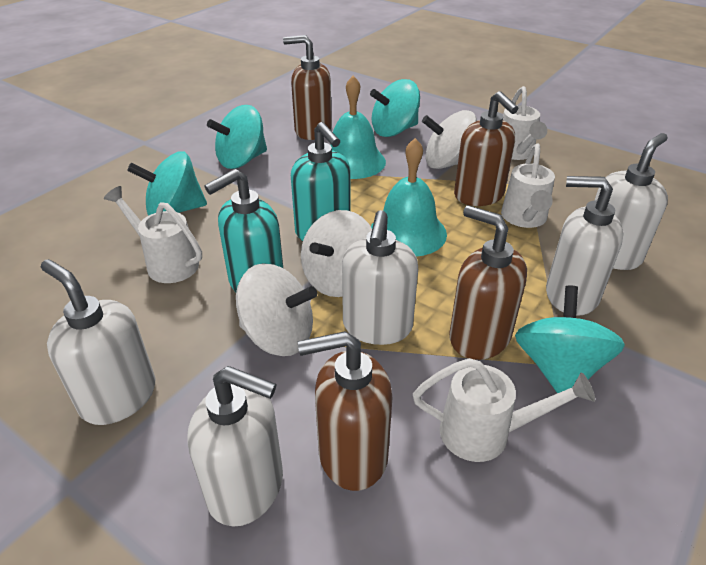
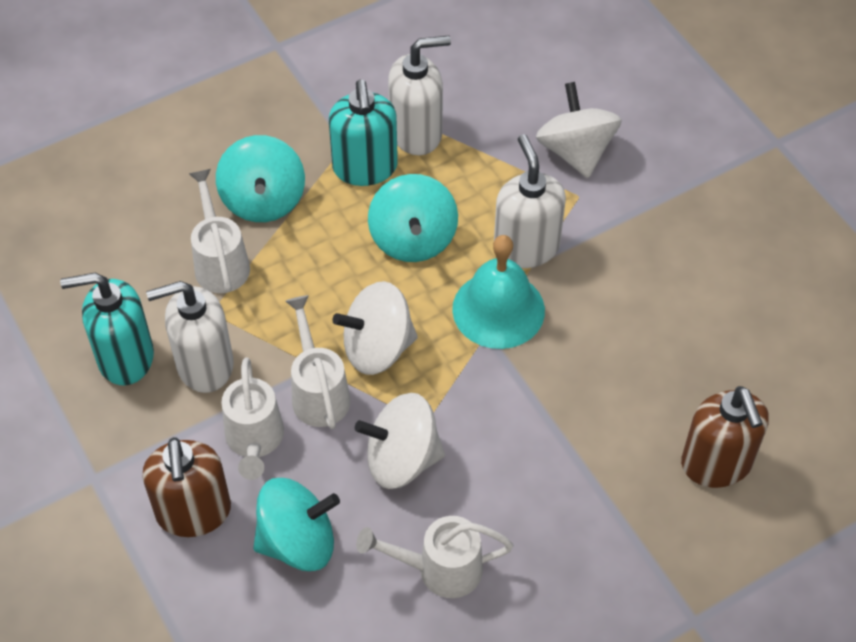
brown soap dispenser: [283,35,332,140] [298,331,392,491] [449,205,527,360] [454,91,518,206] = 4 -> [142,437,231,537] [681,386,769,488] = 2
turquoise bell: [330,76,386,179] [371,138,447,257] = 2 -> [452,235,545,349] = 1
turquoise spinning top: [127,152,207,216] [207,105,267,169] [370,79,420,137] [515,286,625,393] = 4 -> [216,135,305,222] [253,478,340,571] [368,174,458,262] = 3
white soap dispenser: [41,259,155,425] [187,366,283,527] [342,210,418,345] [546,176,623,316] [595,133,668,270] = 5 -> [146,281,234,393] [388,36,451,155] [494,134,566,268] = 3

